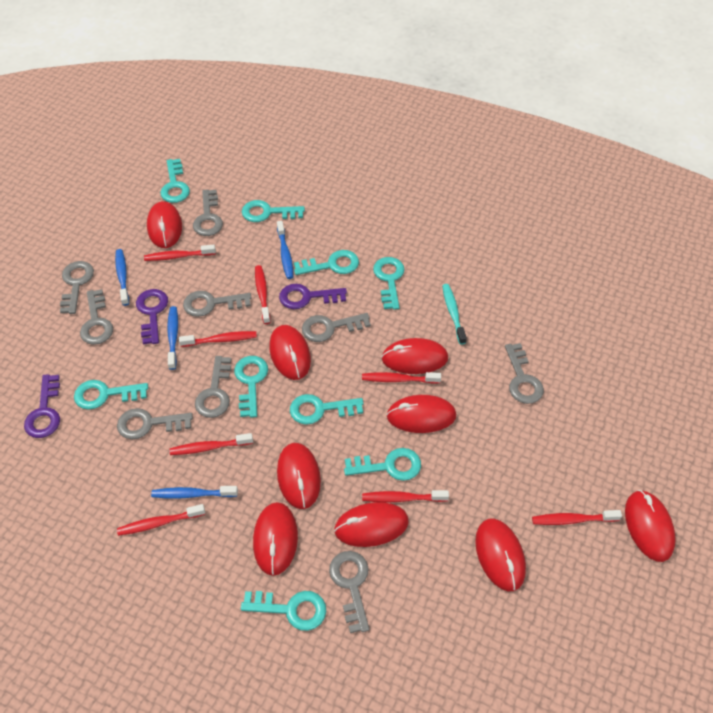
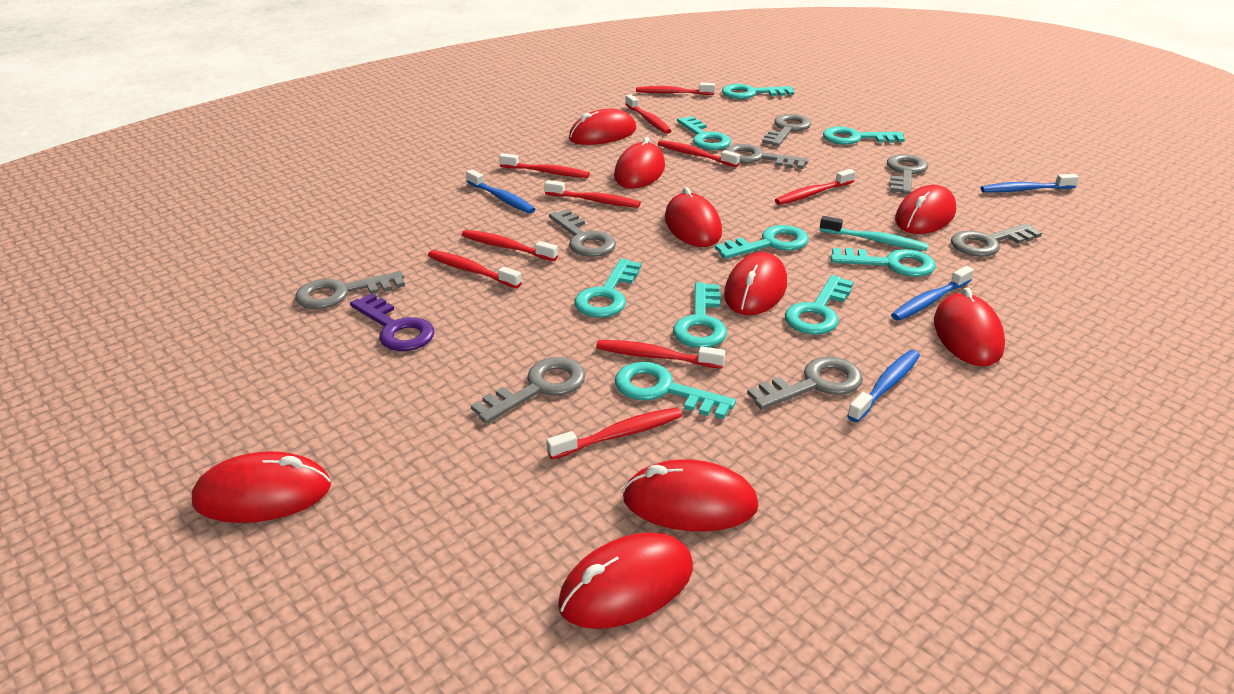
grey key: [60,261,94,314] [80,289,113,345] [117,408,193,439] [183,291,251,317] [193,189,223,236] [195,356,231,418] [302,313,371,342] [329,551,369,633] [505,343,544,404] = 9 -> [295,271,405,309] [471,357,585,424] [549,209,616,257] [725,144,808,169] [747,356,863,410] [762,114,811,147] [887,154,928,194] [951,223,1042,257] = 8
purple key: [24,374,60,438] [136,289,168,344] [279,284,347,309] = 3 -> [350,293,434,351] = 1
red toothbrush: [117,504,205,536] [144,245,216,261] [170,433,253,455] [179,331,257,347] [255,265,271,324] [362,372,441,384] [362,490,449,502] [532,510,622,525] = 8 -> [428,250,522,288] [462,230,558,261] [499,153,590,178] [544,180,641,208] [546,407,682,459] [596,340,725,369] [625,94,671,134] [636,83,715,95] [658,140,740,167] [775,169,855,205] = 10

